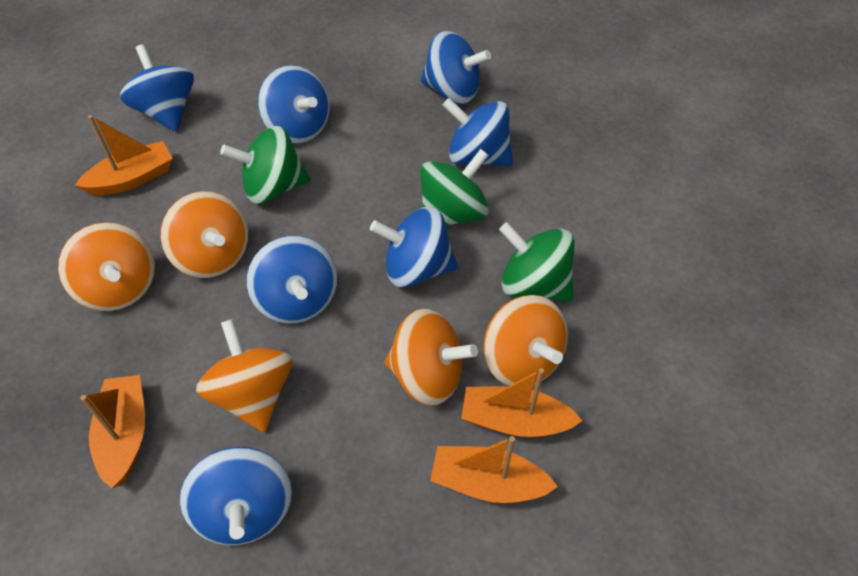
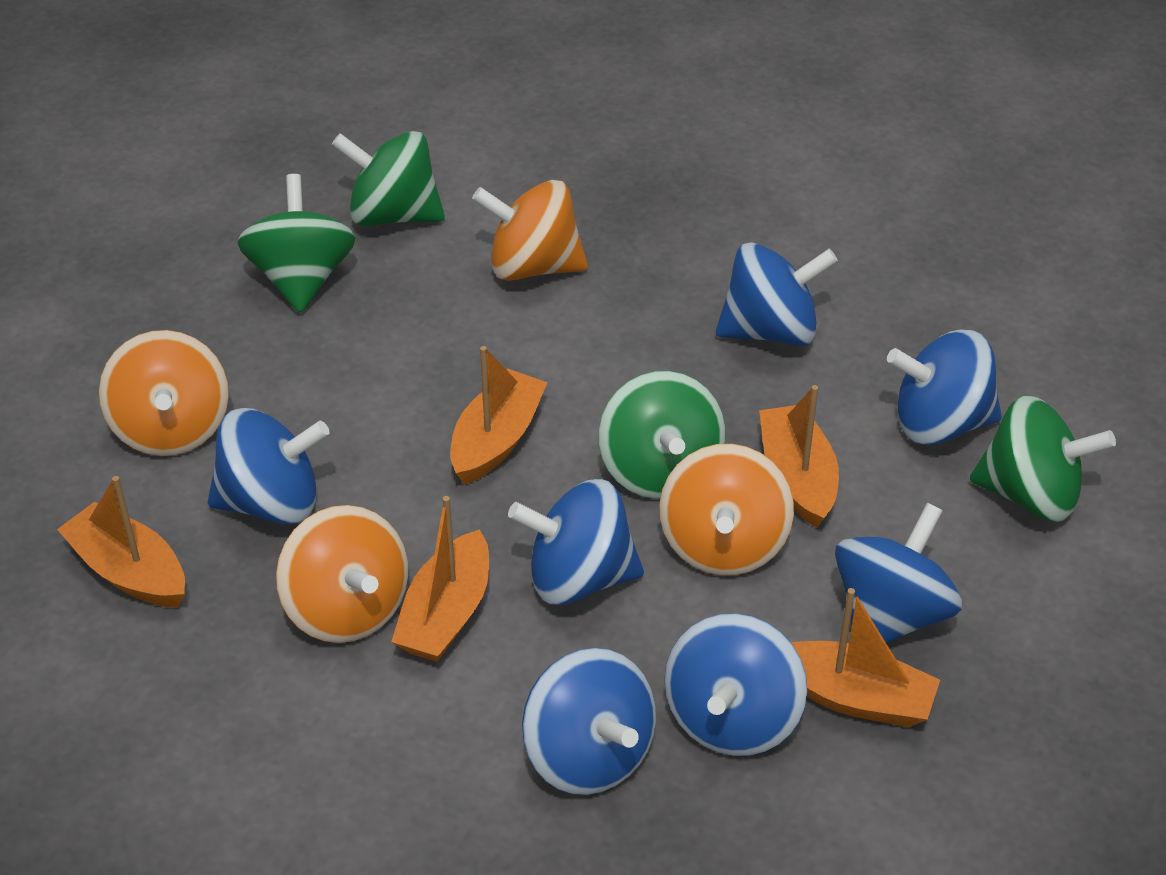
green spinning top: [220,126,311,204] [420,149,489,226] [499,222,575,301] = 3 -> [238,174,356,313] [332,131,445,226] [598,371,725,499] [970,396,1116,522] = 4
orange boat: [75,115,173,196] [80,375,145,488] [430,436,558,503] [461,368,582,437] = 4 -> [57,476,185,607] [391,496,489,662] [450,346,548,484] [759,385,839,528] [791,588,940,727] = 5
orange spinning top: [58,222,155,311] [161,191,248,278] [196,319,293,432] [384,309,478,406] [484,295,568,386] = 5 -> [99,330,229,456] [276,505,409,643] [472,180,588,281] [659,444,794,576] = 4

